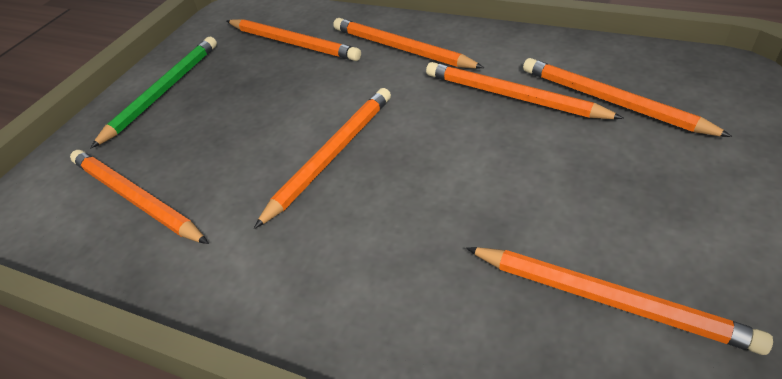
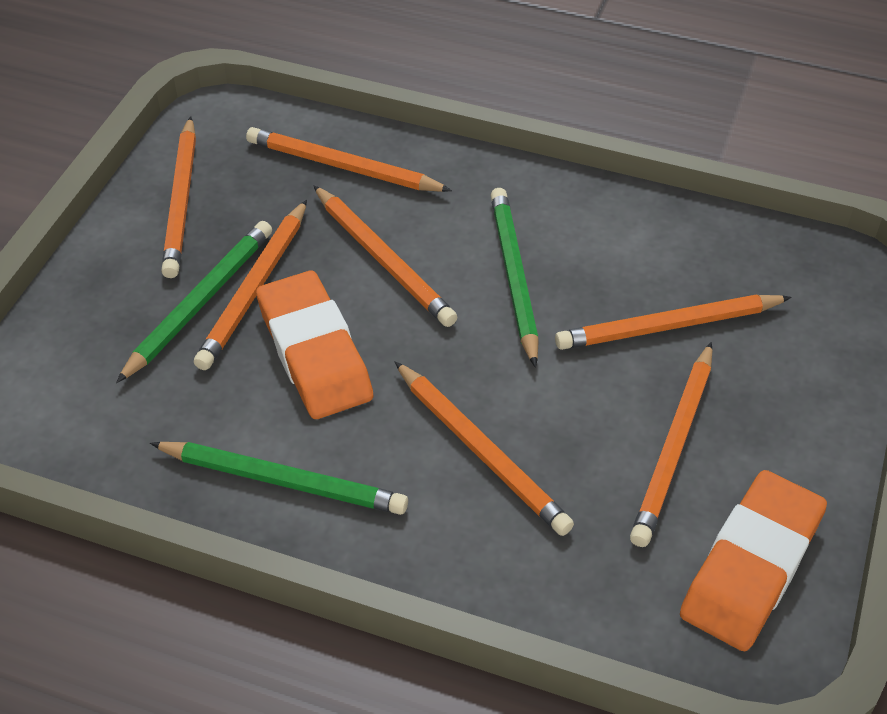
green pencil: [91,37,217,148] = 1 -> [116,221,272,383] [150,442,408,515] [491,188,539,368] = 3
orange eraser: none = 0 -> [256,270,373,419] [680,470,827,651] = 2

